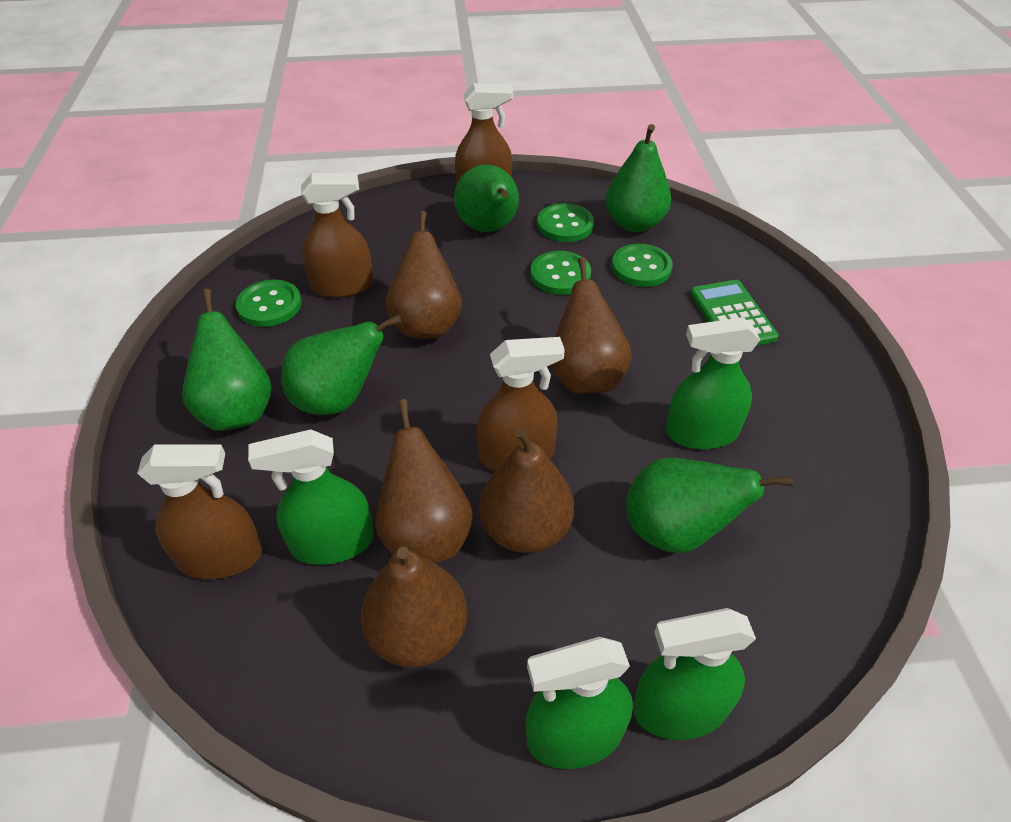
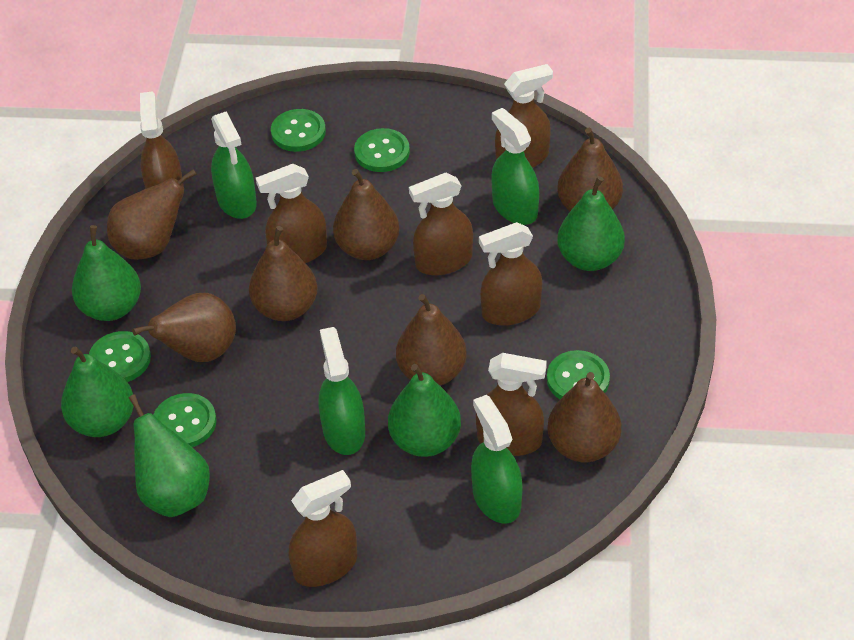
brown pear: [361,547,467,668] [375,399,473,563] [386,211,462,339] [479,428,574,553] [551,257,632,394] = 5 -> [107,169,197,260] [132,293,236,362] [249,226,317,321] [333,169,399,260] [396,294,467,385] [547,372,622,462] [557,128,623,211] = 7
brown spray bottle: [137,444,262,579] [301,173,373,298] [455,83,513,183] [476,337,565,471] = 4 -> [140,92,184,202] [256,164,327,263] [289,470,357,587] [409,173,473,276] [476,353,547,456] [479,222,542,326] [495,64,553,168] = 7
green button: [236,280,302,327] [531,251,591,295] [537,203,594,242] [612,244,673,287] = 4 -> [89,331,151,382] [153,393,217,447] [271,109,326,152] [354,128,410,172] [547,350,610,399] = 5
green calculator: [690,280,779,346] = 1 -> none = 0

